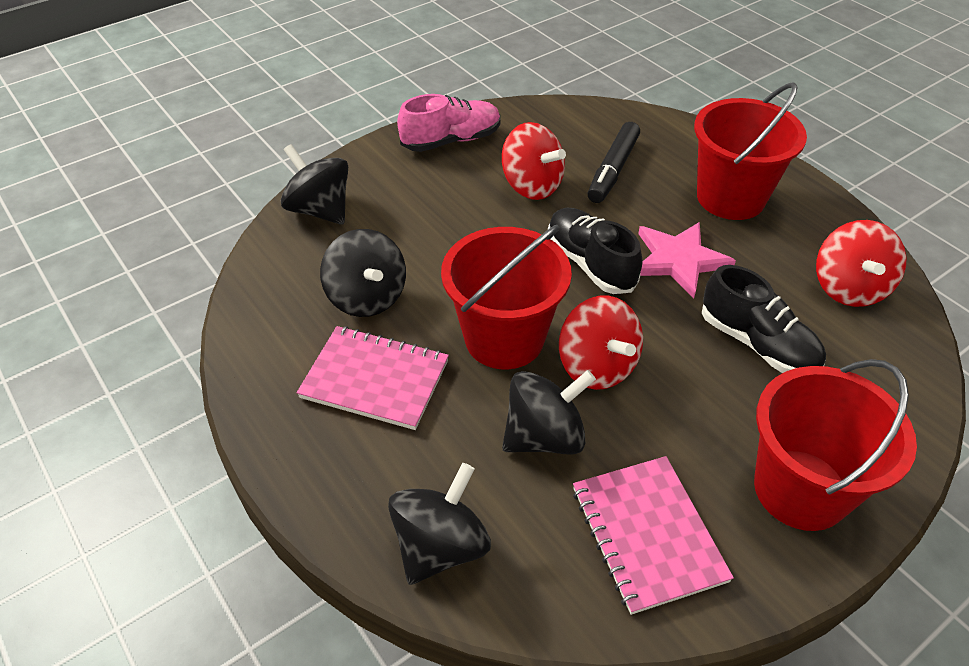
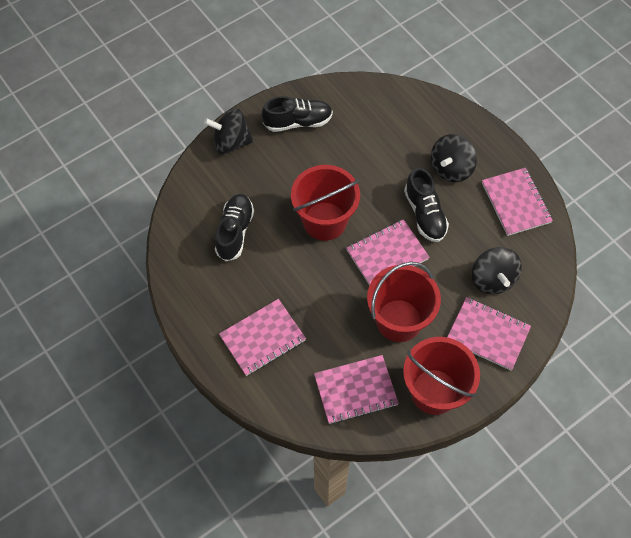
black marker: [588,122,640,203] = 1 -> none = 0
black shoe: [548,208,642,294] [702,265,826,373] = 2 -> [215,194,254,261] [262,96,333,132] [404,168,449,242] = 3
black spinning top: [281,144,348,225] [320,229,406,317] [388,463,491,585] [502,370,596,455] = 4 -> [204,109,253,154] [431,134,477,182] [472,247,522,294] = 3
pink notebook: [297,326,449,430] [573,456,734,615] = 2 -> [219,299,306,376] [314,355,399,424] [346,219,430,285] [447,297,531,371] [482,168,553,236] = 5
pink shoe: [397,94,500,152] = 1 -> none = 0
pink star: [638,222,736,299] = 1 -> none = 0
red spinning top: [502,122,566,200] [559,295,643,390] [816,220,907,307] = 3 -> none = 0

